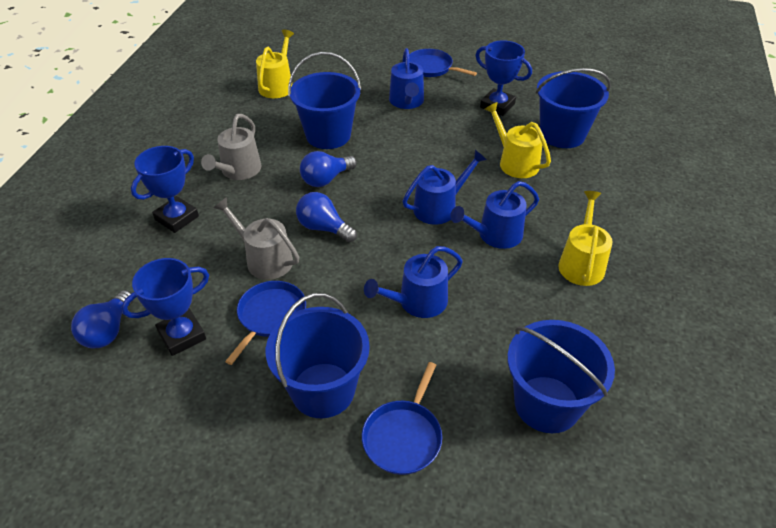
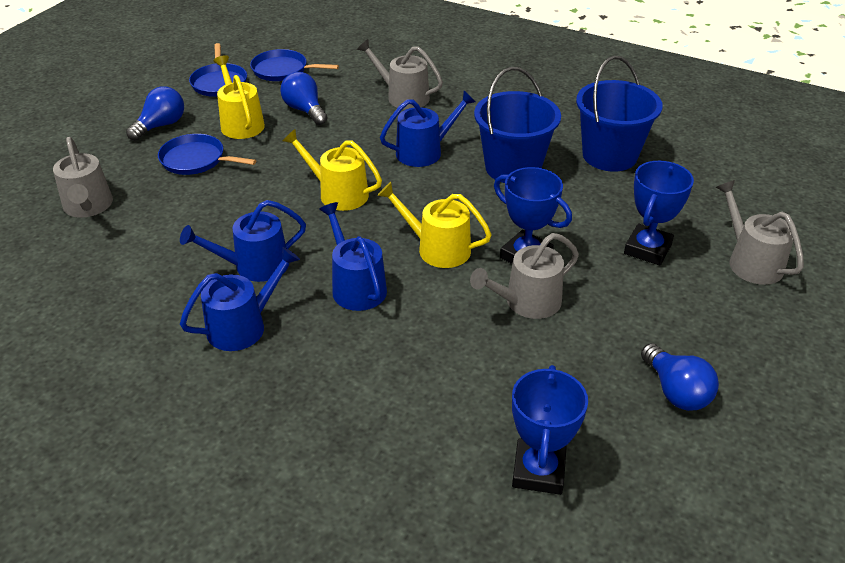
blue bucket: [266,293,370,418] [288,52,361,149] [507,320,615,433] [536,68,611,148] = 4 -> [474,67,561,183] [576,56,663,172] = 2
grey watering can: [201,114,261,180] [214,197,299,280] = 2 -> [53,137,113,218] [357,39,443,109] [470,233,579,319] [716,180,804,285] = 4

